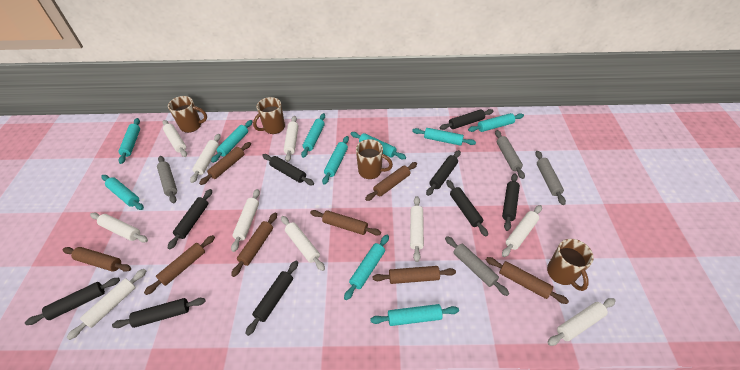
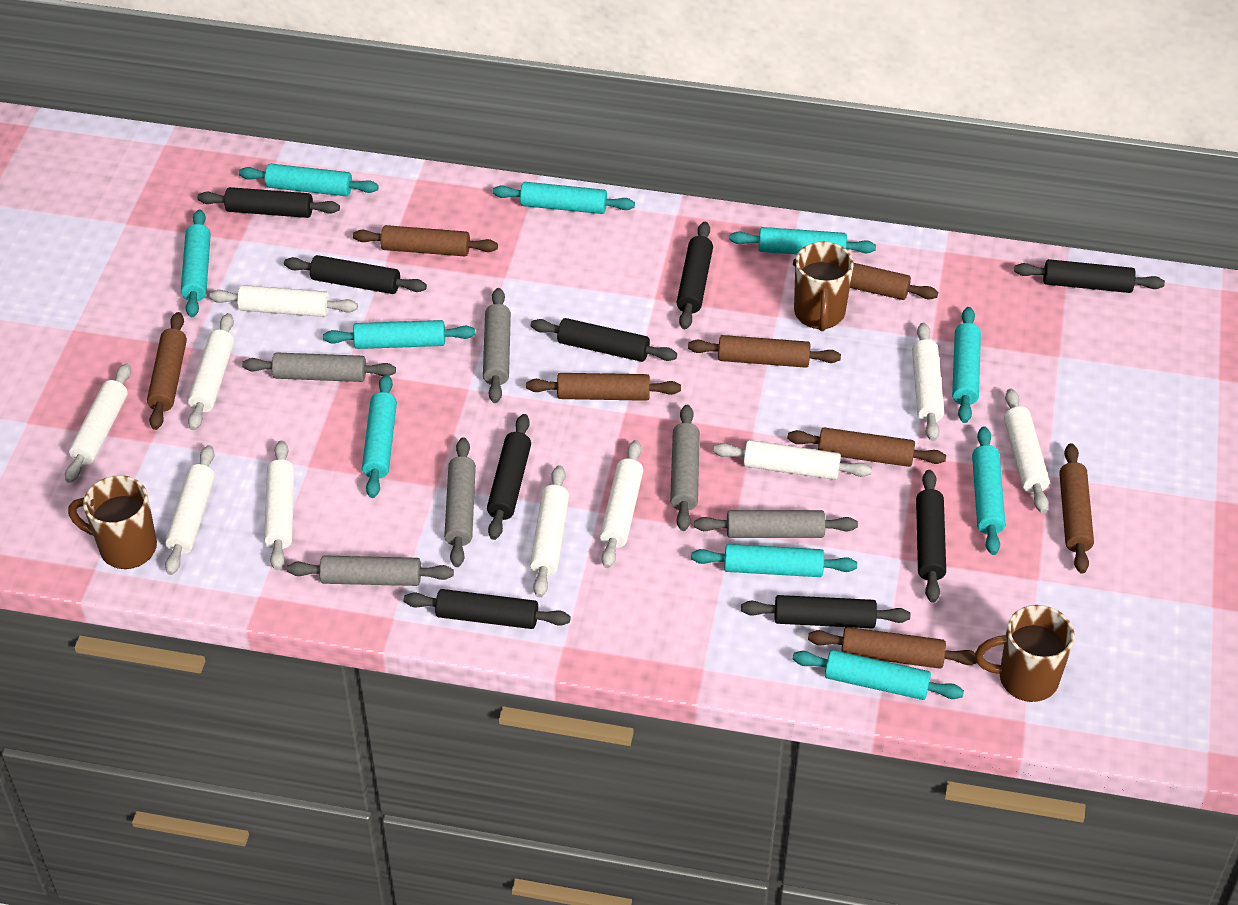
brown mug: [168,96,207,133] [253,97,285,134] [356,139,393,179] [547,239,594,291] = 4 -> [68,475,157,569] [794,242,854,331] [975,605,1075,702] = 3
grey rolling pin: [157,156,177,204] [445,236,509,296] [495,130,525,179] [535,151,566,205] = 4 -> [242,352,396,382] [287,556,454,586] [444,437,476,567] [483,288,511,403] [670,405,700,531] [694,510,858,538] = 6

